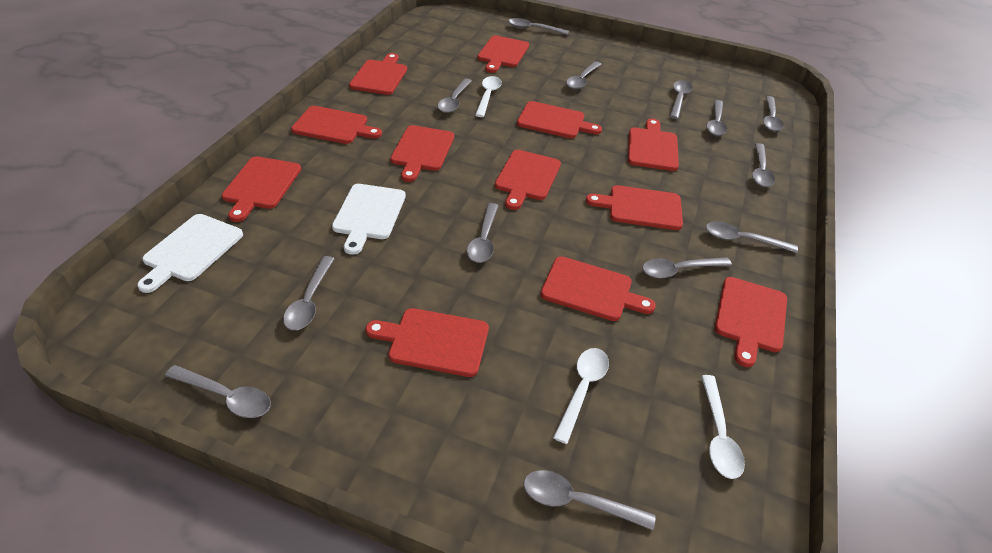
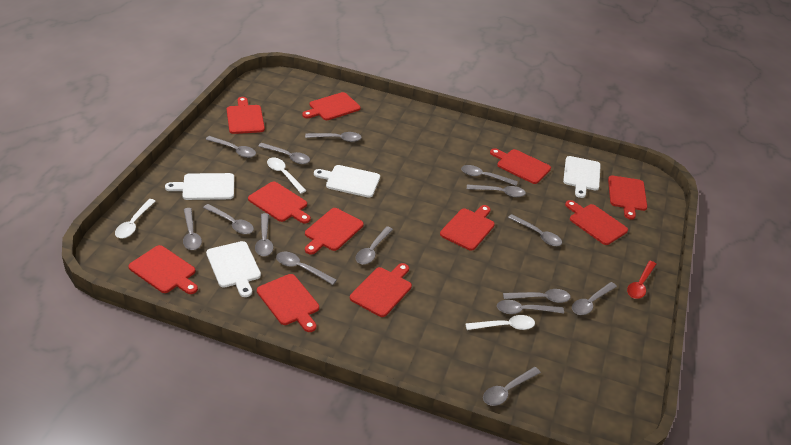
grey spoon: [165,365,271,418] [283,256,334,330] [438,79,472,113] [467,203,498,263] [509,18,569,35] [524,470,656,530] [566,61,601,89] [642,257,732,278] [670,80,692,119] [706,100,727,136] [706,222,798,253] [752,143,775,187] [763,96,784,132] = 13 -> [183,208,202,250] [203,204,254,234] [205,136,256,158] [255,213,273,256] [258,143,310,164] [276,252,337,285] [305,132,362,142] [356,226,393,264] [461,165,518,186] [467,184,526,197] [483,367,541,406] [497,300,564,314] [503,289,570,303] [508,214,562,246] [572,282,617,315] = 15
red cutting board: [222,156,301,222] [291,106,382,144] [349,53,407,95] [365,308,489,377] [390,125,454,182] [477,35,529,73] [495,150,561,210] [517,101,602,138] [540,256,656,321] [586,185,683,230] [628,119,679,171] [715,277,787,367] = 12 -> [128,245,198,294] [227,97,265,134] [248,182,311,224] [257,274,319,332] [302,92,361,120] [305,208,364,255] [350,263,412,317] [440,205,495,251] [490,148,551,184] [565,200,628,245] [608,175,647,220] = 11
red spoon: none = 0 -> [627,261,656,299] = 1
white cutting board: [137,214,243,293] [332,184,406,255] = 2 -> [165,173,234,200] [206,241,261,297] [314,165,380,198] [563,156,601,198] = 4

